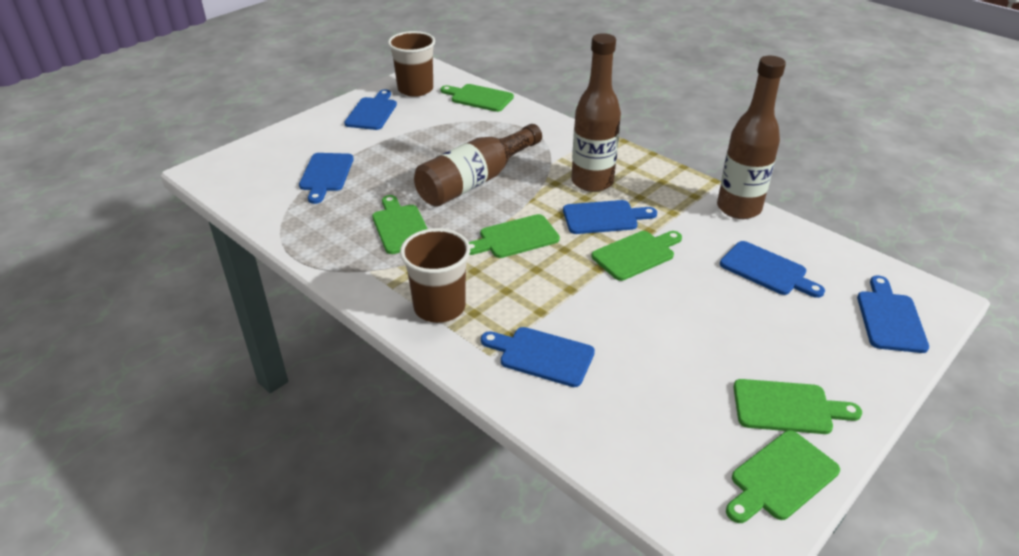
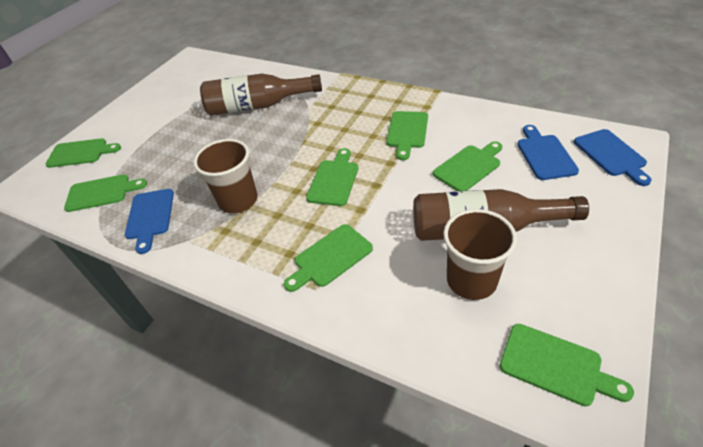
blue cutting board: [299,153,354,204] [344,90,397,130] [481,327,595,387] [563,200,657,234] [720,241,825,298] [857,276,929,353] = 6 -> [125,189,174,254] [517,125,579,180] [574,129,652,186] = 3
brown bottle: [414,124,542,207] [571,33,621,192] [717,56,786,219] = 3 -> [200,74,322,116] [413,189,589,241] = 2
green cutting board: [372,195,427,254] [440,84,514,112] [469,214,560,258] [591,231,682,281] [726,430,840,523] [733,379,862,434] = 6 -> [46,138,121,168] [64,174,147,212] [284,224,373,292] [306,148,358,206] [386,111,428,160] [433,141,502,191] [500,324,634,406] = 7

